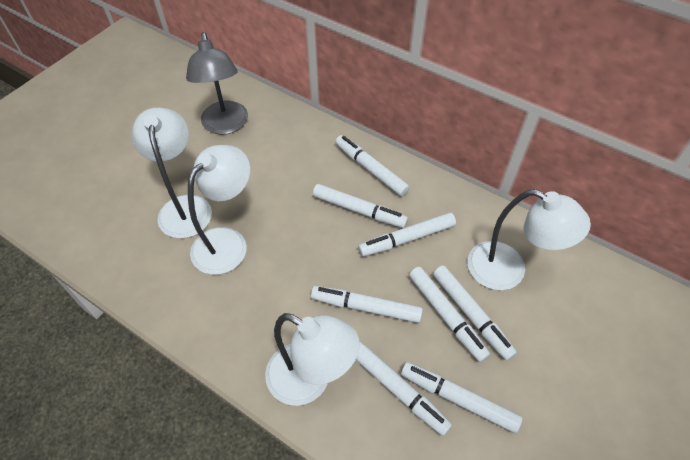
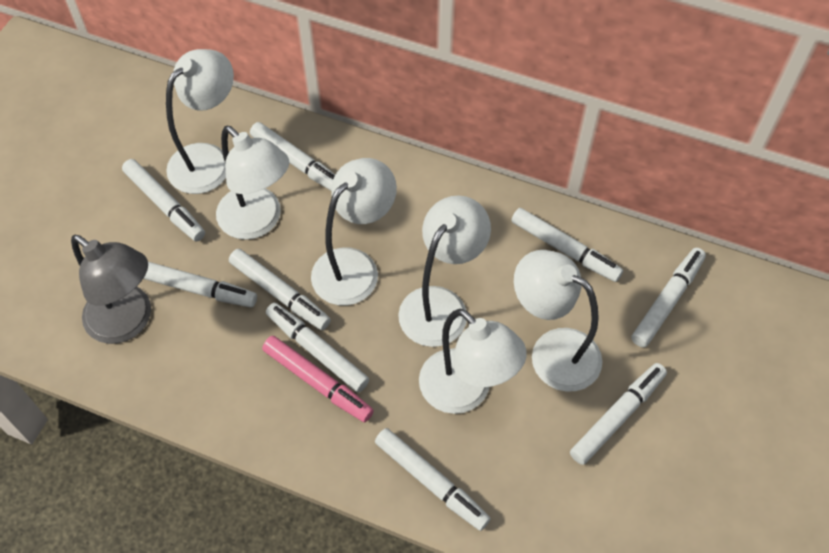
pink marker: none = 0 -> [262,336,374,422] = 1
white lamp: [132,108,212,238] [188,145,250,275] [265,313,360,406] [468,189,591,290] = 4 -> [166,49,234,194] [216,126,290,240] [311,158,397,306] [398,195,491,347] [419,309,527,414] [514,250,602,392] = 6
white marker: [311,286,423,323] [313,184,408,228] [335,135,410,196] [356,341,452,436] [358,213,456,257] [401,362,523,433] [409,267,490,362] [433,266,517,361] = 8 -> [122,159,205,242] [143,262,257,308] [229,249,331,330] [250,122,335,191] [266,303,369,392] [375,428,491,531] [511,208,623,282] [570,363,667,465] [631,248,706,348] = 9

